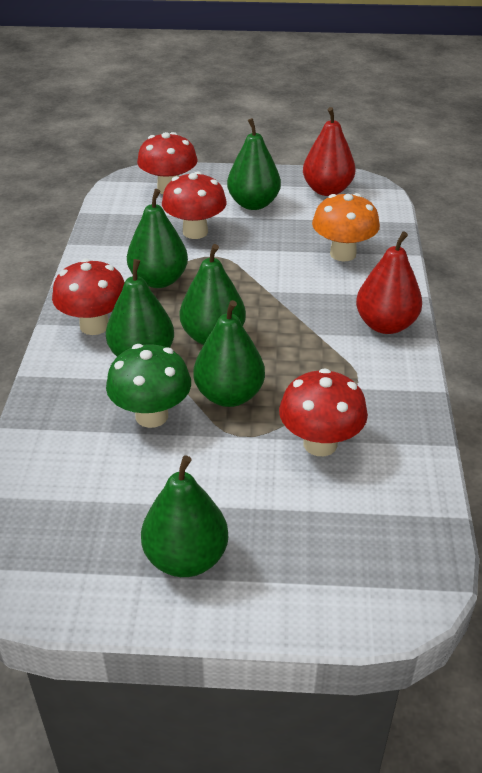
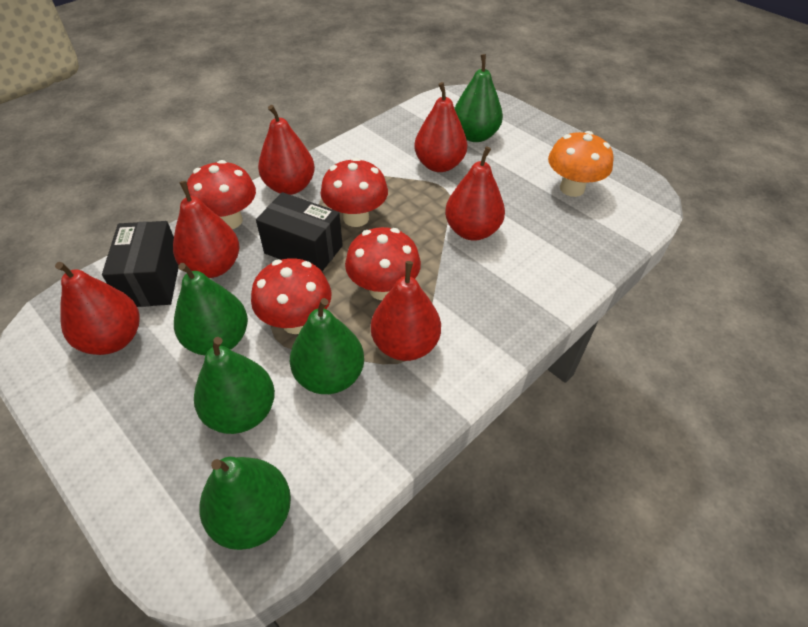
black box: none = 0 -> [102,221,179,307] [256,192,343,271] = 2
green mushroom: [106,344,191,428] = 1 -> none = 0
green pear: [106,259,174,357] [127,189,188,288] [141,455,228,577] [180,244,246,345] [193,300,265,407] [227,118,281,210] = 6 -> [174,263,248,355] [194,337,275,434] [199,457,291,550] [290,298,364,394] [454,54,503,142] = 5
red pear: [303,107,355,196] [356,231,422,334] = 2 -> [55,262,140,355] [173,181,239,278] [258,105,315,195] [371,261,441,361] [414,82,467,172] [445,146,505,241] = 6

